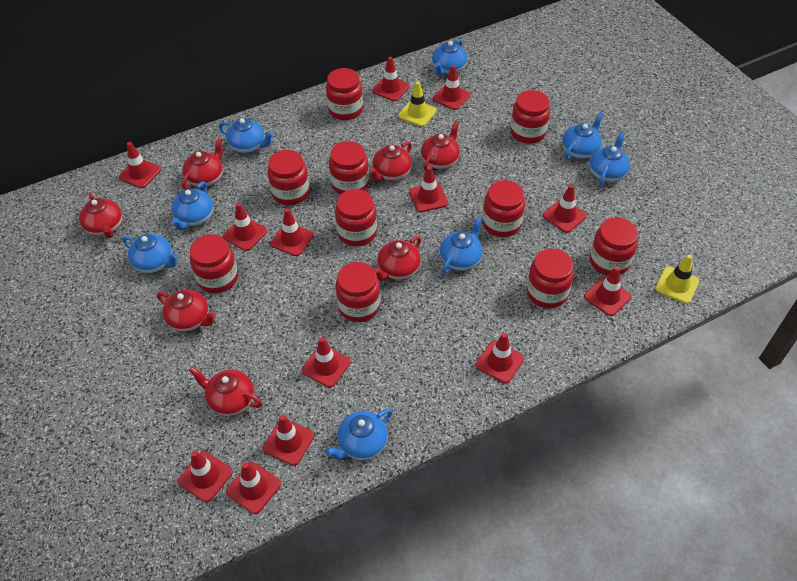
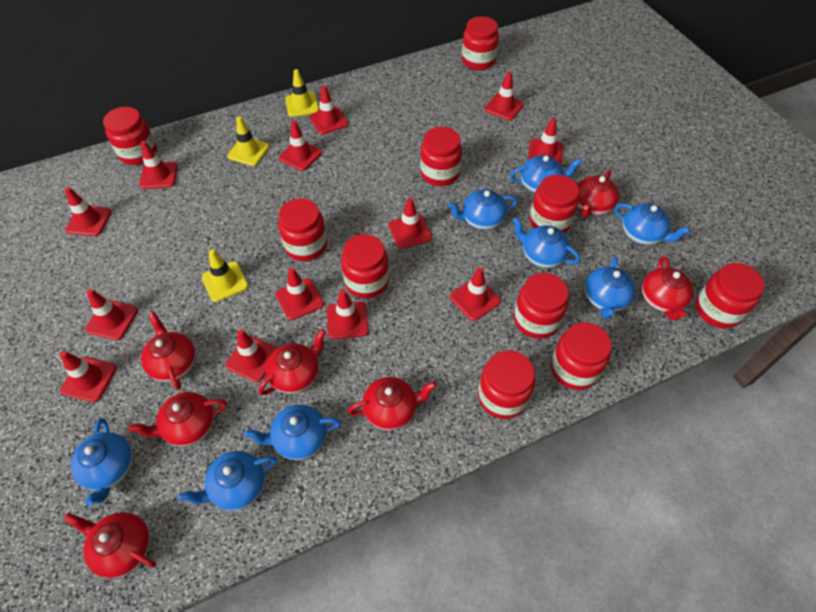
yellow traffic cone: [398,81,437,127] [655,254,699,304] = 2 -> [201,249,248,302] [227,116,269,166] [285,69,319,117] = 3

